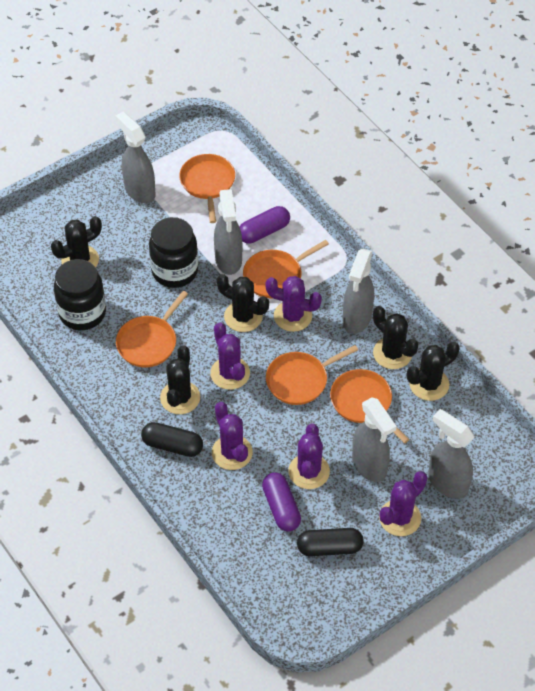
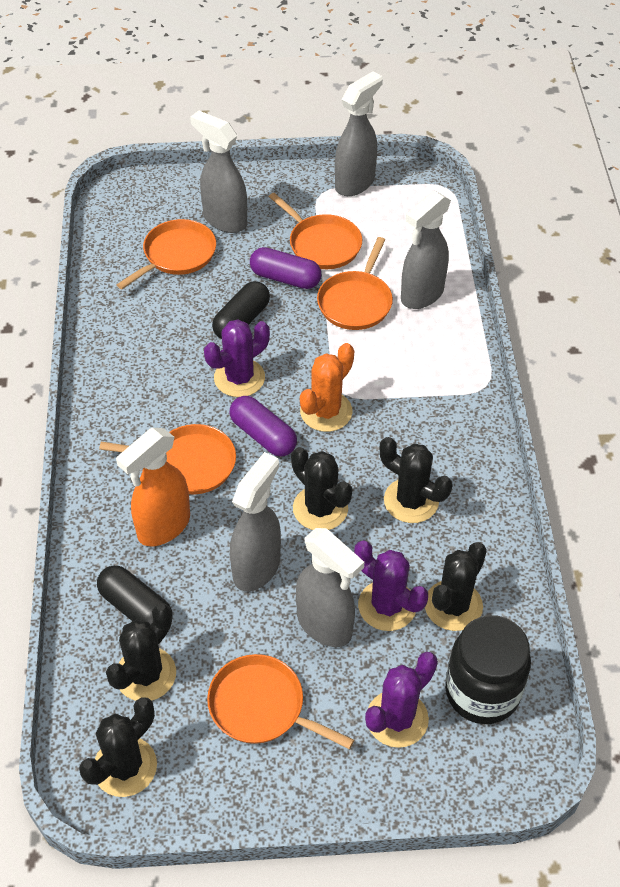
black jar: [54,259,106,330] [149,217,198,288] = 2 -> [445,615,531,724] = 1
orange cactus: none = 0 -> [300,343,354,432] = 1
orange spray bottle: none = 0 -> [116,428,190,546] = 1
purple cactus: [210,322,250,390] [212,402,253,470] [265,276,322,332] [288,423,330,489] [379,471,427,536] = 5 -> [204,319,270,397] [354,540,428,631] [365,652,438,748] = 3

